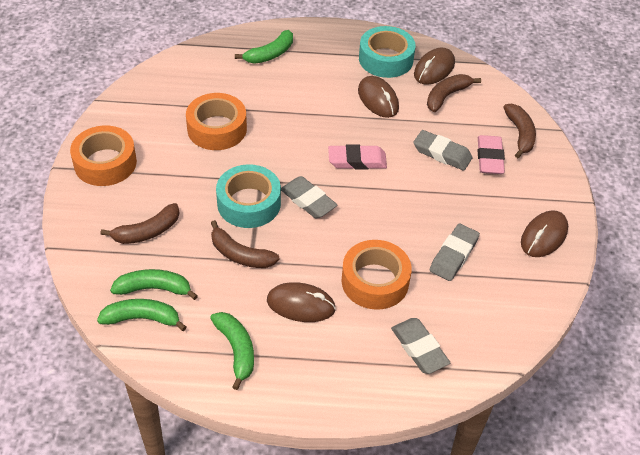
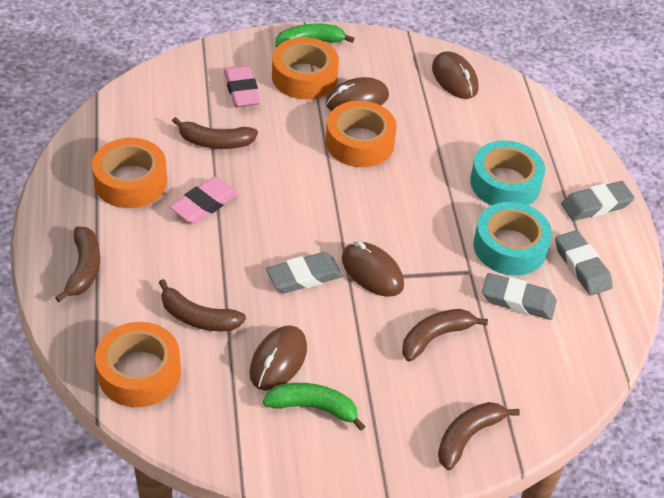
brown banana: [100,203,179,244] [211,220,279,268] [427,74,481,112] [503,104,536,158] = 4 -> [55,227,100,302] [159,279,246,331] [172,117,258,149] [402,309,488,362] [438,402,520,470] = 5
green banana: [97,299,187,331] [110,269,198,300] [210,312,254,390] [235,30,293,64] = 4 -> [263,383,366,431] [275,24,355,47] = 2
orange tape: [70,125,137,186] [186,93,247,150] [341,240,412,310] = 3 -> [92,138,167,208] [95,322,181,407] [272,37,339,99] [326,101,397,167] = 4

